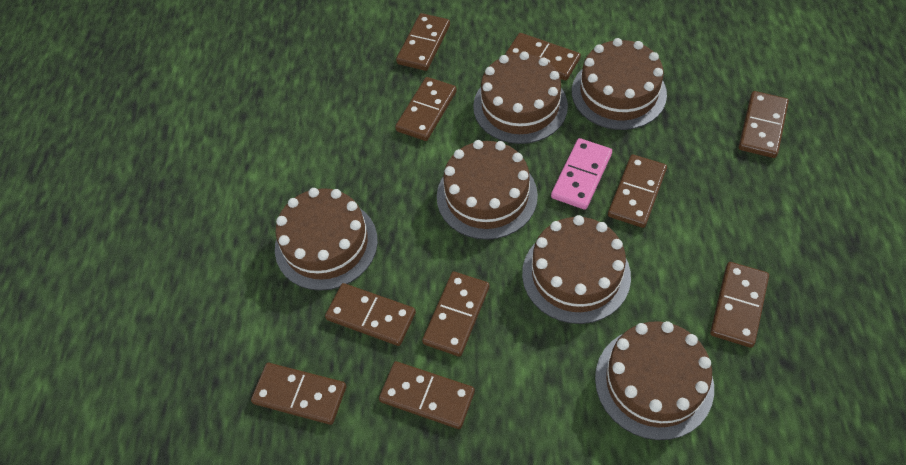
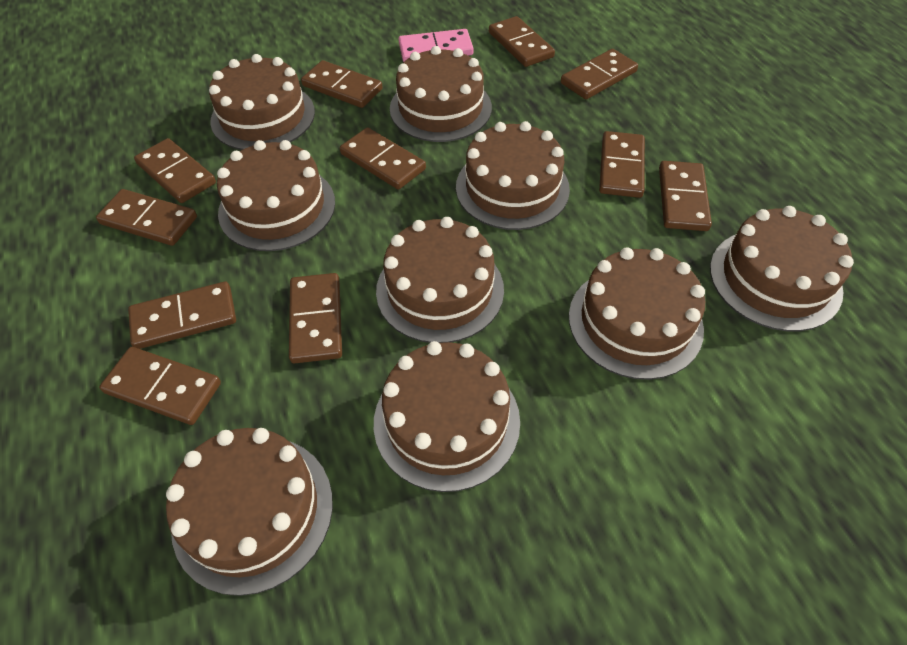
brown cake: [275,188,378,291] [437,140,538,240] [473,51,568,144] [522,215,631,324] [572,38,667,130] [595,321,714,440] = 6 -> [166,428,333,596] [209,54,315,150] [217,140,335,251] [374,341,520,492] [376,217,504,343] [390,46,492,142] [456,121,570,230] [569,247,705,380] [710,206,854,331] = 9
brown domino: [251,363,346,425] [325,283,416,346] [379,361,475,429] [395,77,457,141] [396,13,450,71] [422,272,489,357] [505,33,581,81] [608,154,667,228] [710,262,769,348] [739,91,789,158] = 10 -> [96,189,197,246] [99,347,221,425] [128,281,236,349] [134,138,216,203] [289,273,342,364] [301,60,383,108] [340,127,426,190] [489,16,555,67] [561,49,638,99] [599,131,645,198] [659,161,712,231] = 11

